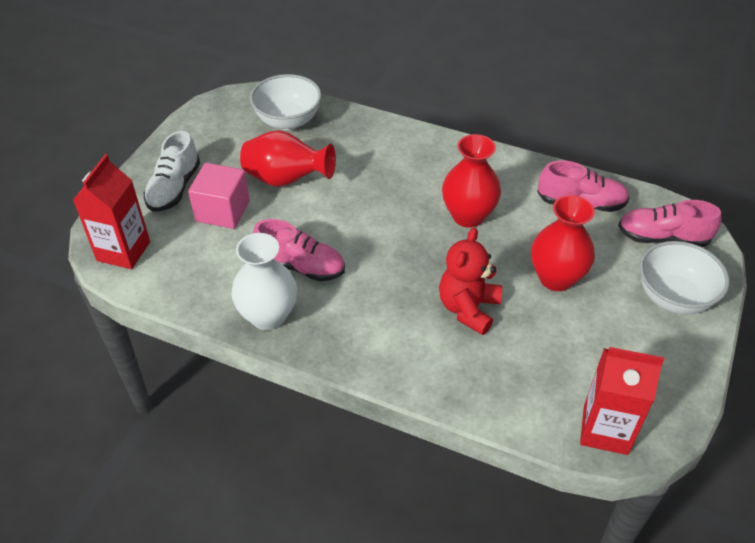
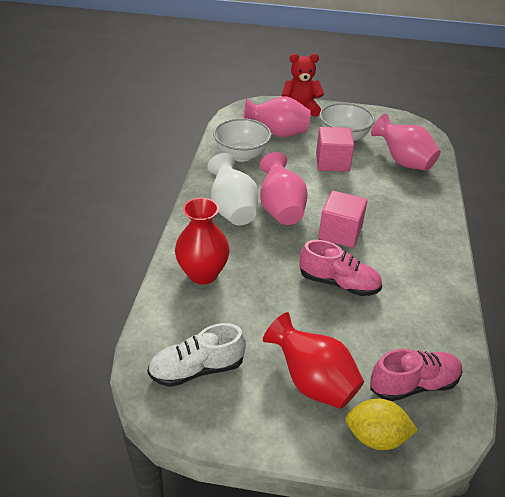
pink cube: [188,163,250,229] = 1 -> [316,127,354,172] [318,191,367,248] = 2
pink shoe: [253,219,345,281] [537,161,629,212] [618,200,721,247] = 3 -> [300,240,382,296] [370,349,463,401] = 2
pink vase: none = 0 -> [243,96,311,137] [260,152,308,225] [371,114,441,171] = 3
red carton: [73,154,150,269] [580,347,664,455] = 2 -> none = 0
red vase: [240,130,336,187] [442,134,501,228] [531,195,595,291] = 3 -> [175,198,230,285] [263,312,364,409] = 2
yellow lemon: none = 0 -> [345,399,418,450] = 1

